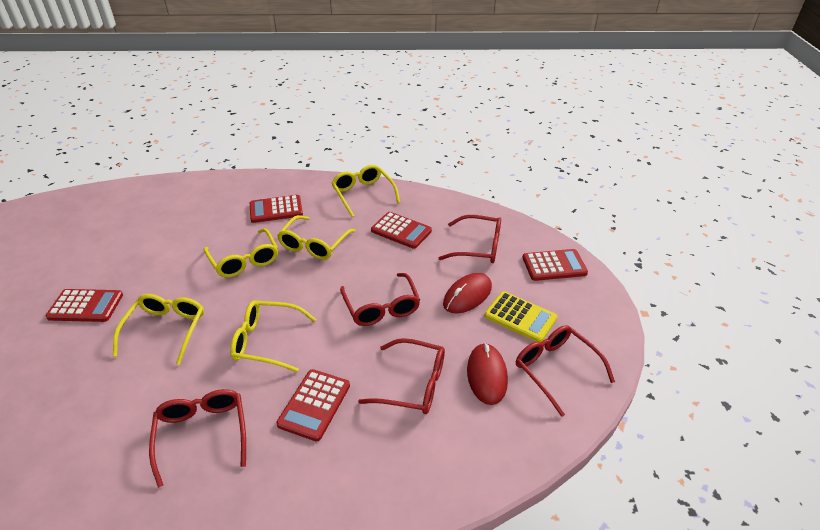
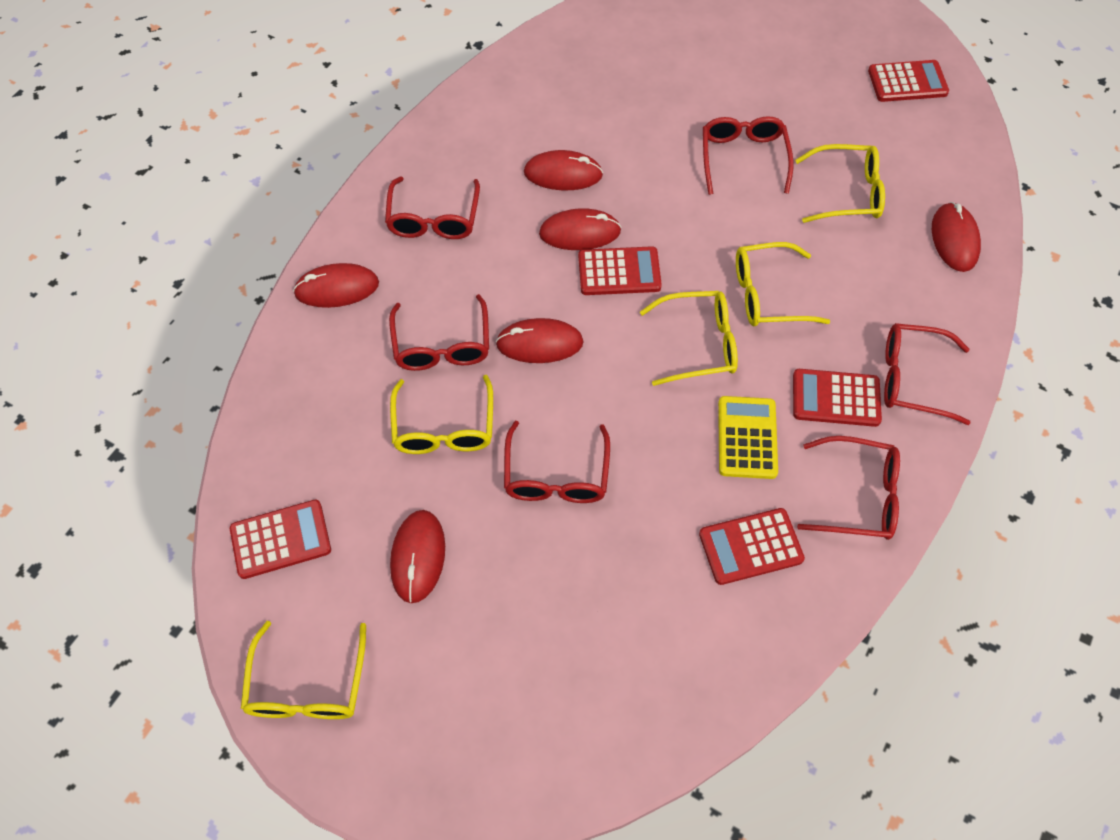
red glasses: [149,389,246,488] [340,273,420,326] [358,338,445,414] [439,215,501,263] [516,325,615,417] = 5 -> [385,177,480,239] [389,294,489,371] [504,421,610,503] [703,116,794,195] [797,436,900,540] [884,323,970,425] = 6
red mouse: [443,273,492,313] [467,343,508,405] = 2 -> [293,263,379,308] [390,510,445,603] [496,318,584,363] [524,150,603,190] [539,208,621,250] [932,202,981,272] = 6

